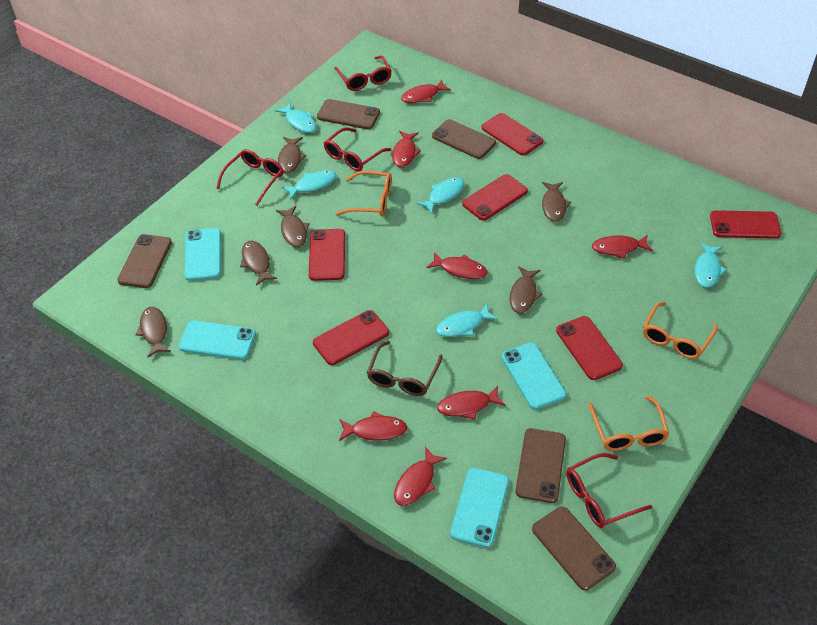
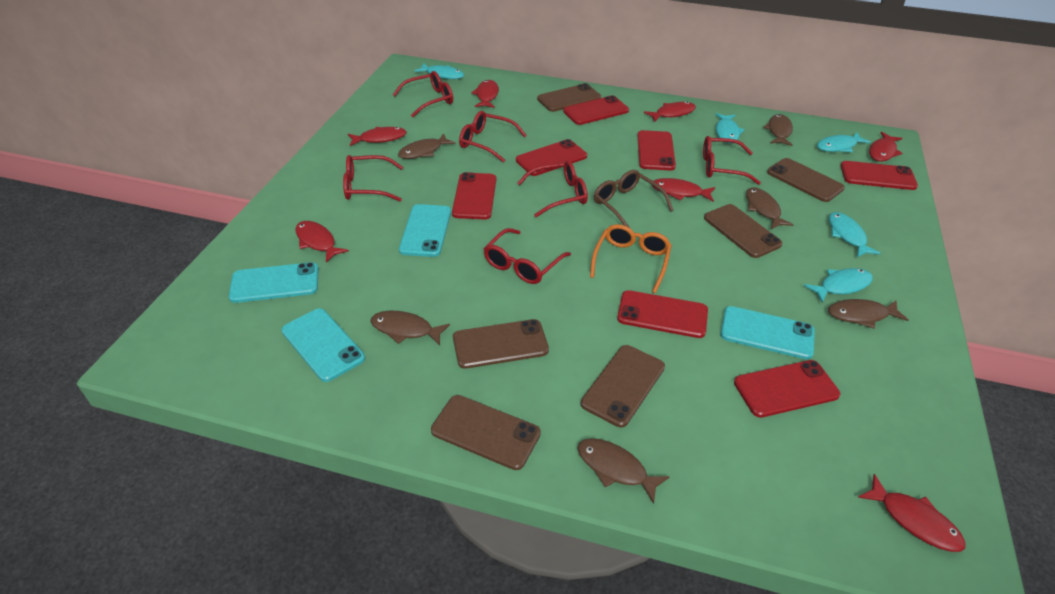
brown phone: [117,234,172,288] [317,99,380,129] [432,119,496,159] [515,428,566,503] [532,506,616,590] = 5 -> [431,395,541,470] [453,319,549,369] [537,83,601,112] [581,345,665,427] [704,204,782,258] [767,158,845,202] = 6
orange glasses: [336,171,392,216] [589,395,669,451] [643,302,718,359] = 3 -> [590,224,672,293] = 1
red glasses: [216,149,284,206] [324,127,391,171] [334,55,392,91] [567,453,652,528] = 4 -> [343,155,403,201] [393,71,453,117] [459,111,527,163] [484,228,571,284] [517,160,588,217] [703,136,761,185] = 6
red phone: [309,229,345,281] [313,310,389,365] [462,174,528,221] [481,113,543,155] [556,316,623,380] [710,210,782,239] = 6 -> [452,172,496,219] [516,139,587,176] [563,95,629,125] [617,290,708,338] [637,130,676,170] [734,360,840,418] [840,161,918,190] = 7

